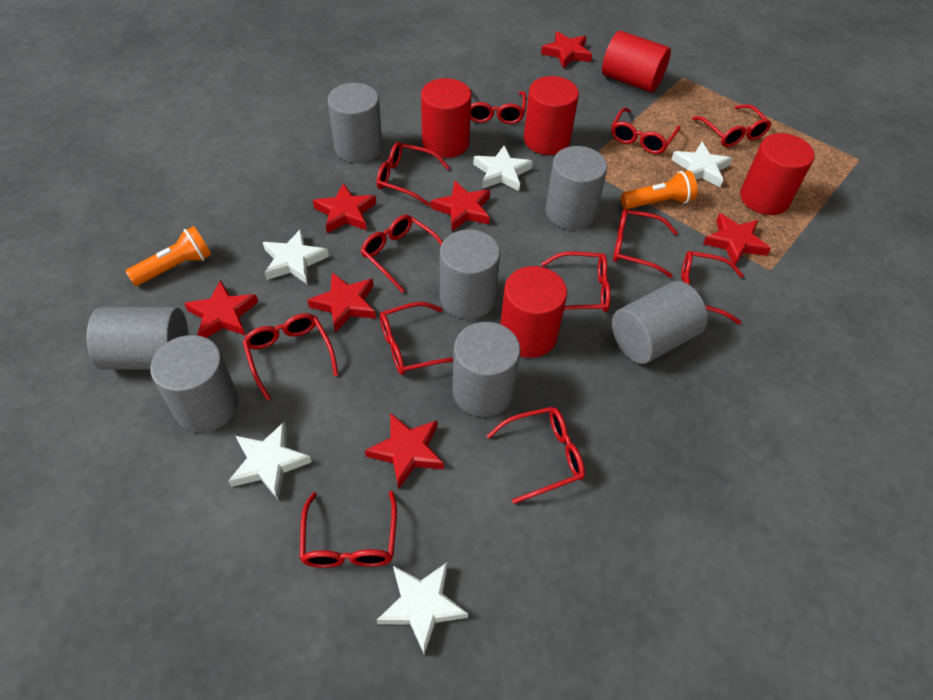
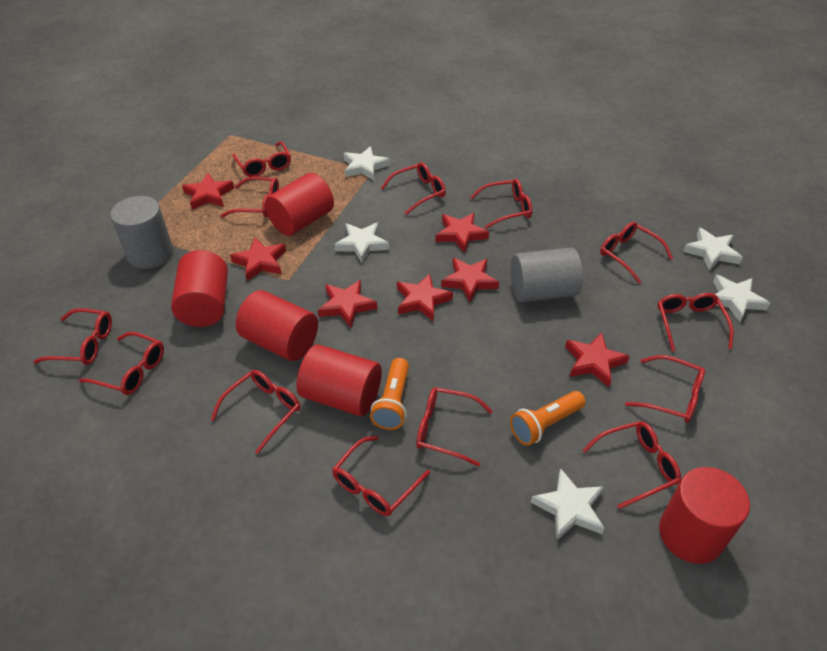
grey cylinder: [87,307,189,370] [150,335,239,433] [328,83,383,163] [440,229,500,319] [452,322,521,417] [545,146,607,230] [612,281,708,364] = 7 -> [110,196,173,269] [511,247,583,302] = 2
red glasses: [243,313,338,401] [299,491,397,568] [361,215,443,293] [376,142,450,206] [380,302,453,375] [470,89,526,124] [487,407,585,504] [541,251,611,312] [611,107,680,154] [613,209,678,278] [681,251,744,325] [692,104,771,147] = 12 -> [33,308,112,365] [79,332,164,395] [211,370,301,454] [221,176,279,218] [232,142,291,177] [332,436,430,516] [381,162,446,215] [416,387,493,467] [470,179,532,229] [582,421,681,509] [600,222,673,284] [625,355,705,423] [658,293,734,351] = 13

